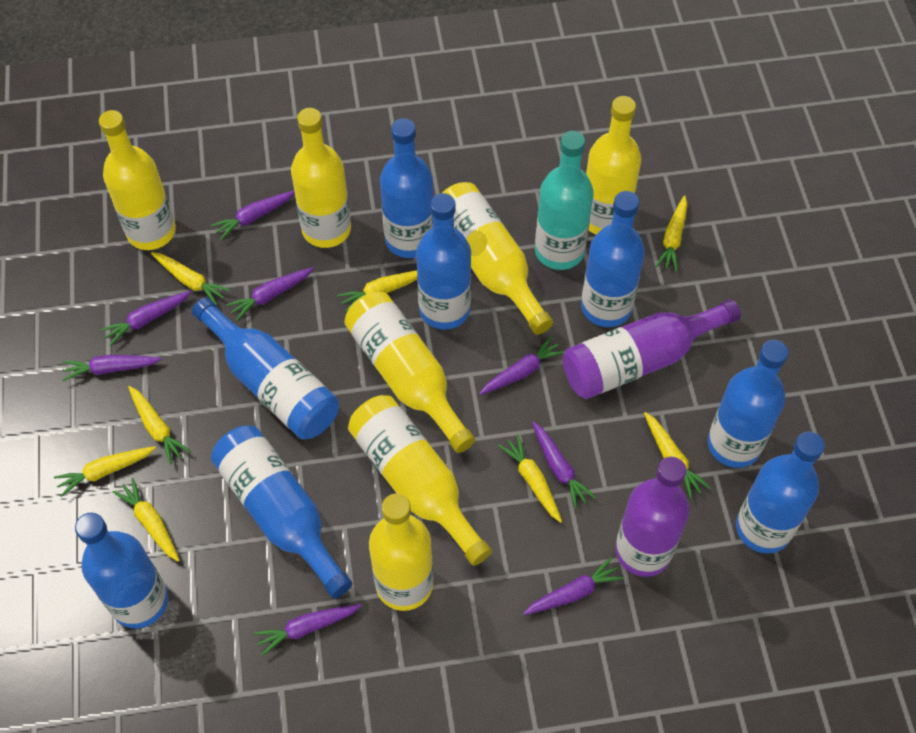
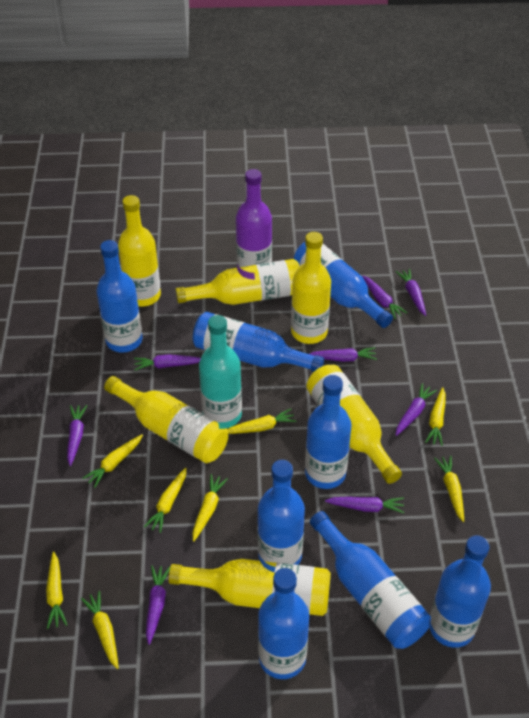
purple bottle: [563,299,741,399] [615,457,690,577] = 2 -> [236,169,272,268] = 1
yellow bottle: [99,110,176,250] [291,108,351,248] [344,292,475,453] [348,395,492,566] [369,493,433,611] [442,182,553,335] [586,96,641,235] = 7 -> [104,376,228,463] [118,195,161,307] [169,559,331,616] [176,259,300,305] [291,232,331,344] [306,365,402,484] = 6

